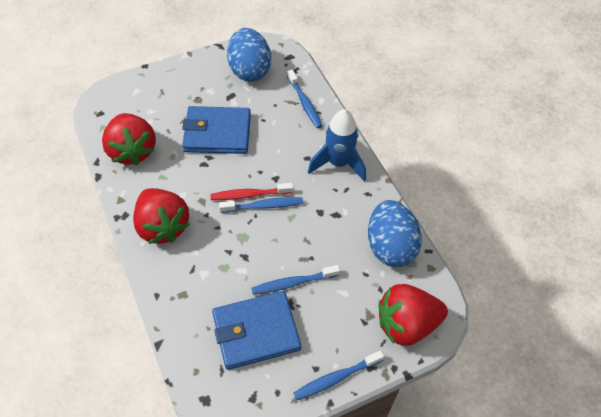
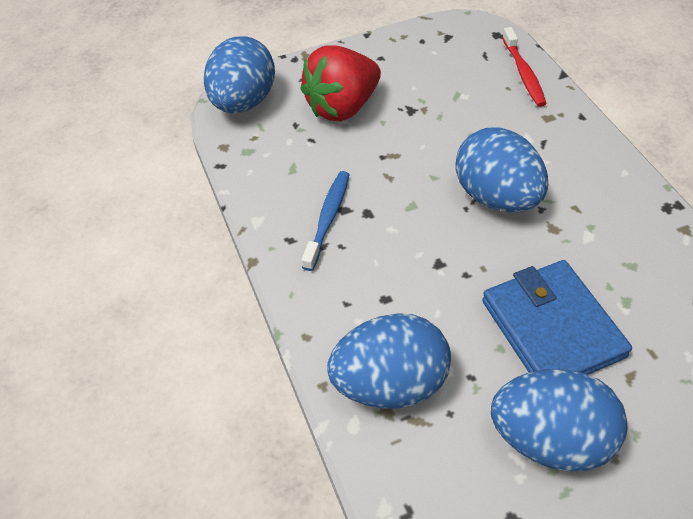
blue egg: [227,28,271,82] [368,200,422,267] = 2 -> [204,36,275,113] [327,313,451,408] [456,127,548,212] [491,369,628,472] = 4
blue rocket: [308,109,366,182] = 1 -> none = 0
blue toothbrush: [219,197,303,213] [252,265,340,295] [287,70,322,128] [294,350,384,400] = 4 -> [302,171,350,271] = 1
blue wallet: [182,106,251,154] [212,291,301,370] = 2 -> [482,260,632,375] = 1
red strawberry: [102,113,156,165] [133,188,190,244] [379,284,448,346] = 3 -> [300,45,381,121] = 1

